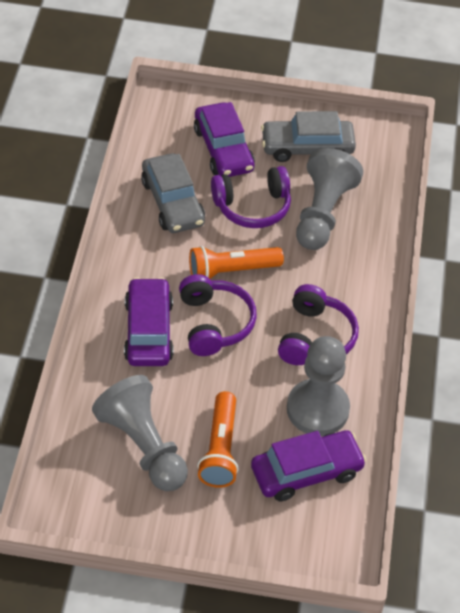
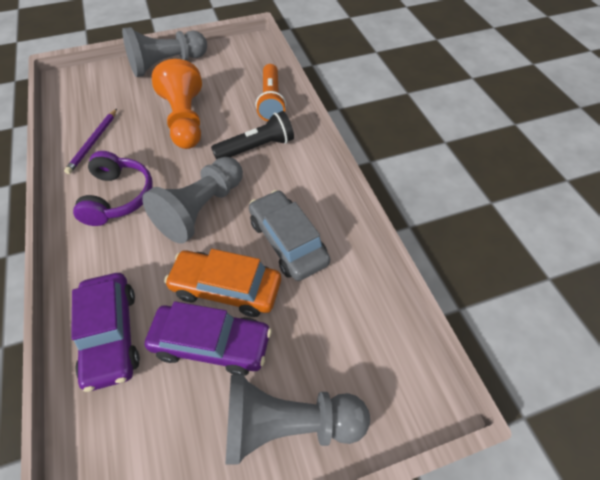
black flashlight: none = 0 -> [211,111,294,160] = 1
grey car: [141,153,205,233] [261,111,356,162] = 2 -> [249,190,330,281] = 1
orange car: none = 0 -> [164,249,281,317] = 1
orange flashlight: [189,246,284,279] [197,391,239,488] = 2 -> [256,64,286,121] = 1
orange pawn: none = 0 -> [152,59,202,149] = 1
purple car: [124,277,174,366] [194,102,255,177] [251,430,366,501] = 3 -> [71,273,140,392] [145,301,272,376] = 2
purple headphones: [179,274,257,356] [211,166,291,228] [278,284,359,365] = 3 -> [73,151,153,226] = 1
purple pencil: none = 0 -> [64,109,117,174] = 1

